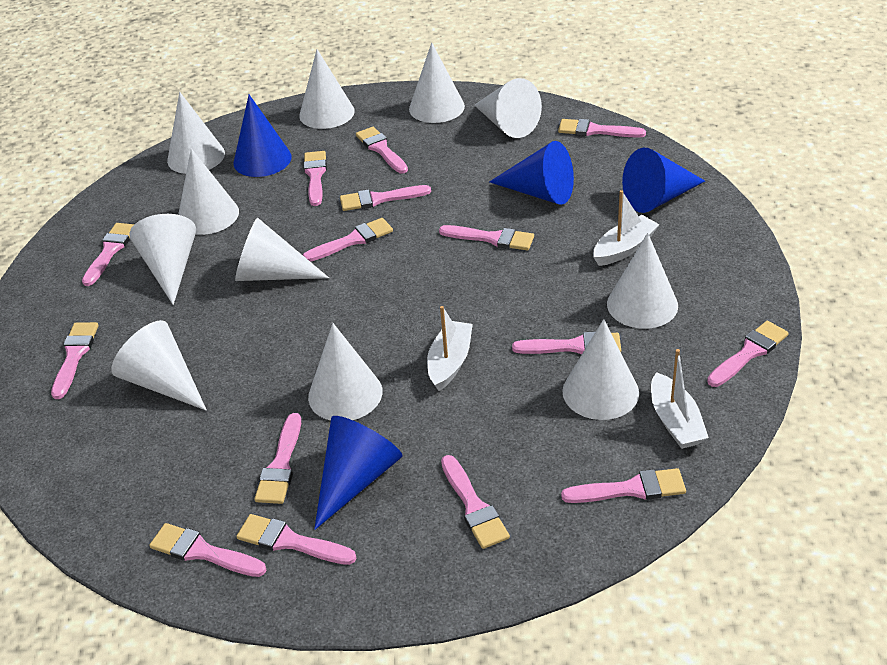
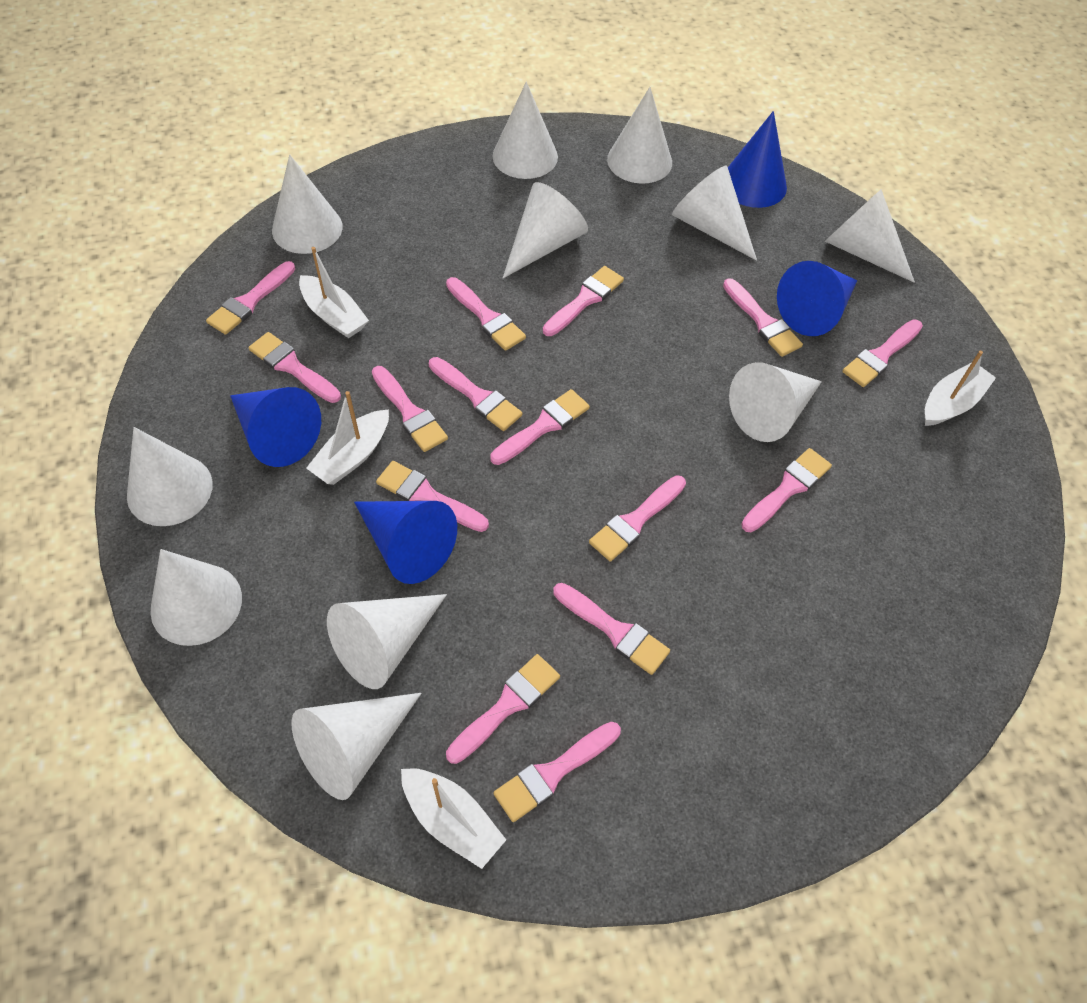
white boat: [427,306,473,391] [593,190,660,266] [651,349,709,449] = 3 -> [299,247,369,338] [306,391,389,485] [401,768,506,869] [925,351,996,426] = 4

